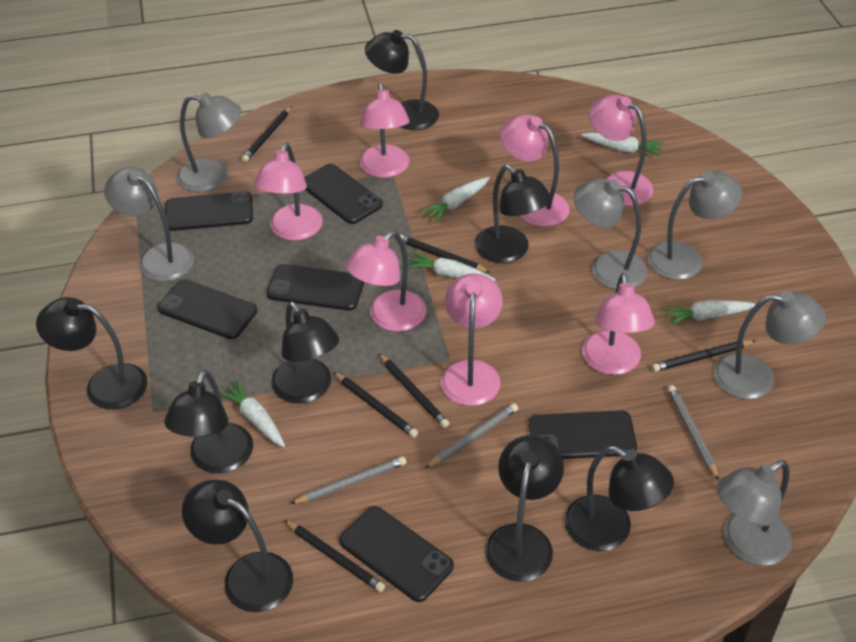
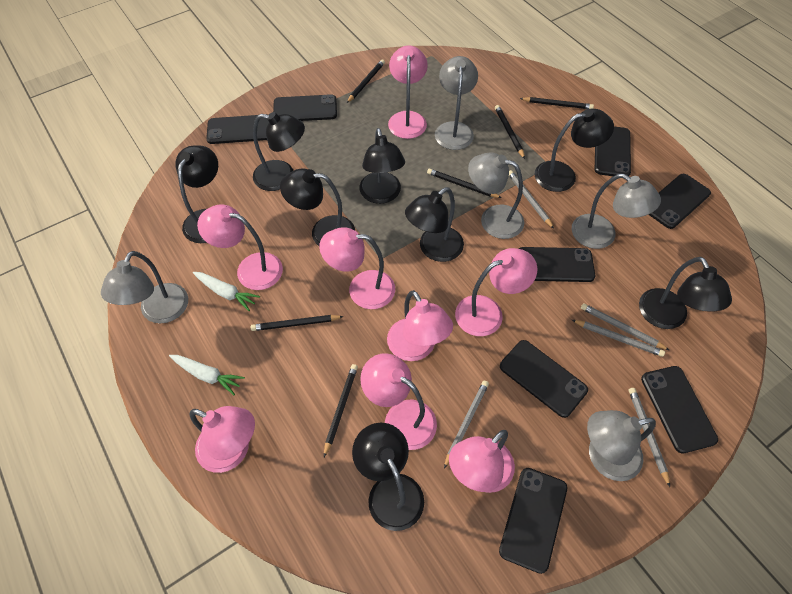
black phone: [157,279,257,339] [165,191,253,231] [266,264,365,311] [304,164,383,224] [339,506,454,602] [529,410,637,459] = 6 -> [206,114,269,144] [273,94,337,121] [499,468,567,574] [500,340,588,418] [519,247,595,282] [595,126,631,176] [641,366,718,453] [648,174,711,229] = 8
grey lamp: [104,167,194,281] [177,93,242,192] [574,179,648,289] [648,171,743,280] [714,291,826,399] [717,460,792,566] = 6 -> [101,251,188,323] [435,56,478,150] [468,152,524,239] [572,174,661,249] [587,410,656,481] = 5
grey pencil: [290,456,406,504] [425,403,518,468] [668,385,719,481] = 3 -> [444,381,489,469] [509,170,554,229] [572,320,665,357] [581,303,669,350] [629,388,670,487] = 5
pink lamp: [254,143,323,241] [345,231,426,332] [359,83,410,178] [441,273,503,406] [500,114,570,227] [582,273,655,375] [589,95,654,206] = 7 -> [190,406,255,473] [197,205,283,290] [319,227,395,309] [360,353,437,450] [387,290,453,361] [388,45,428,139] [449,430,515,493] [455,248,538,336] = 8
white carrot: [219,379,285,447] [408,252,496,281] [421,177,490,223] [581,133,664,156] [662,300,756,326] = 5 -> [169,355,245,395] [193,272,260,311] = 2

